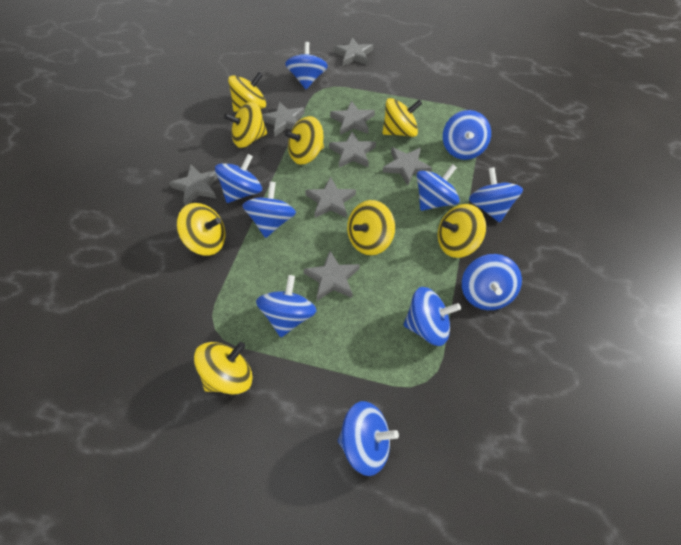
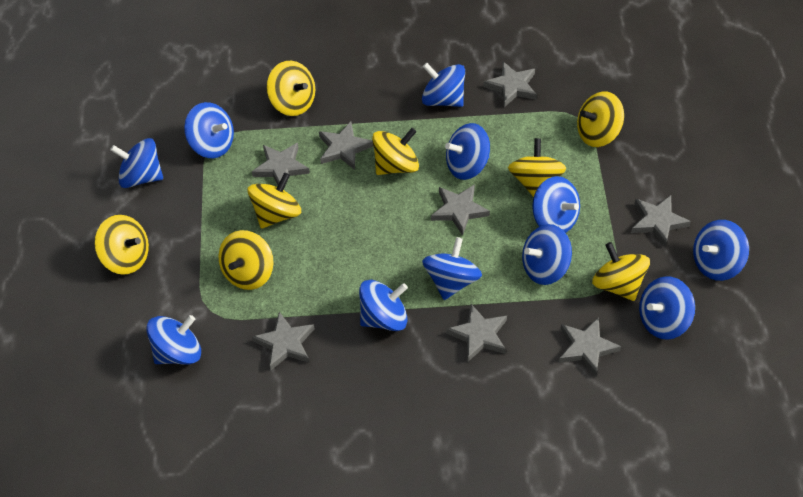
blue spinning top: [215,154,262,203] [242,181,296,238] [256,275,317,337] [285,42,328,89] [338,401,399,476] [403,287,461,346] [416,164,460,211] [443,110,491,160] [462,254,522,310] [469,167,523,223] = 10 -> [110,138,163,188] [146,315,201,365] [184,102,234,158] [359,280,408,331] [422,63,465,107] [422,237,482,300] [445,123,490,180] [522,224,572,285] [532,176,580,233] [639,276,695,340] [693,220,749,281] = 11

